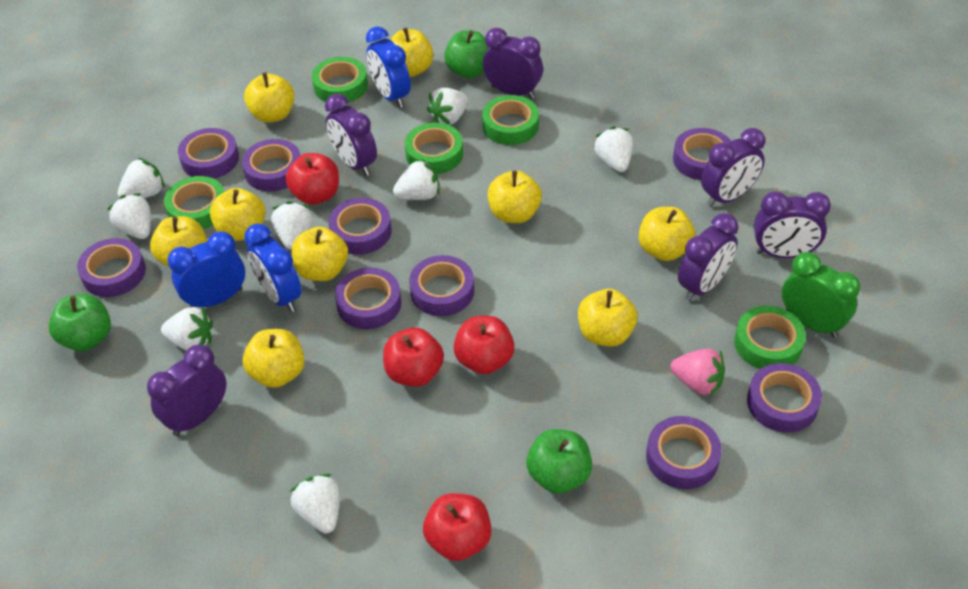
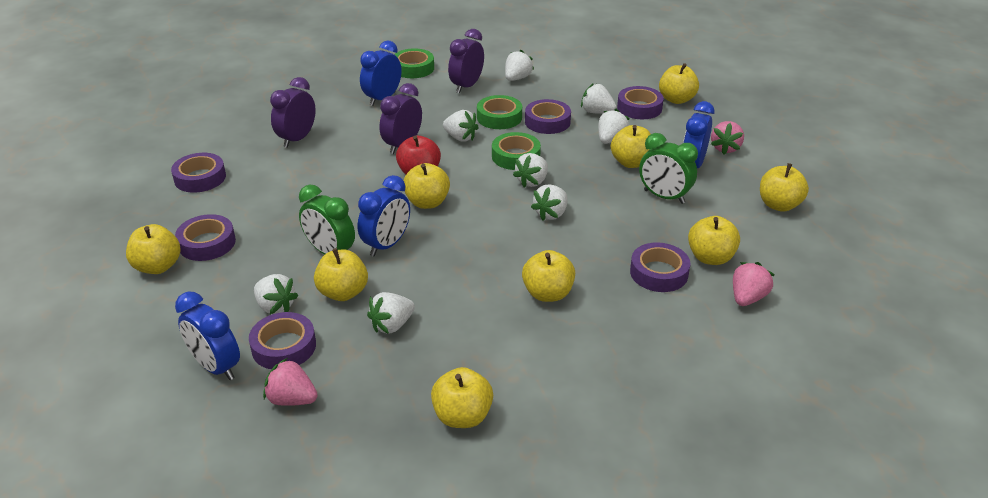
blue clock: [167,231,245,307] [244,224,302,312] [366,26,411,108] = 3 -> [175,291,240,380] [357,175,410,256] [360,40,401,106] [683,101,715,168] = 4
green apple: [49,294,111,351] [444,30,489,78] [526,429,592,494] = 3 -> none = 0
green clock: [782,252,860,338] = 1 -> [299,185,355,255] [639,133,698,204] = 2
green tape: [164,176,225,229] [312,57,368,102] [405,123,463,174] [482,95,539,145] [734,306,806,369] = 5 -> [394,48,434,78] [477,95,522,129] [492,132,541,170] = 3
pink strawberry: [670,349,725,396] = 1 -> [263,358,318,406] [711,121,744,155] [733,262,774,306] = 3
purple clock: [147,345,227,436] [325,93,377,176] [483,28,543,99] [678,213,738,301] [701,128,765,207] [754,191,831,258] = 6 -> [270,77,316,148] [380,83,422,154] [448,29,484,93] = 3
purple tape: [77,238,146,297] [178,128,239,179] [242,139,300,192] [328,198,392,254] [335,268,402,329] [409,255,474,316] [646,416,722,489] [673,128,731,180] [747,363,822,432] = 9 -> [171,153,226,192] [175,214,236,261] [249,312,316,369] [525,99,571,134] [617,86,664,119] [630,242,690,292] = 6
red apple: [286,153,339,205] [383,328,444,387] [423,493,491,561] [454,316,515,374] = 4 -> [396,136,441,175] = 1

